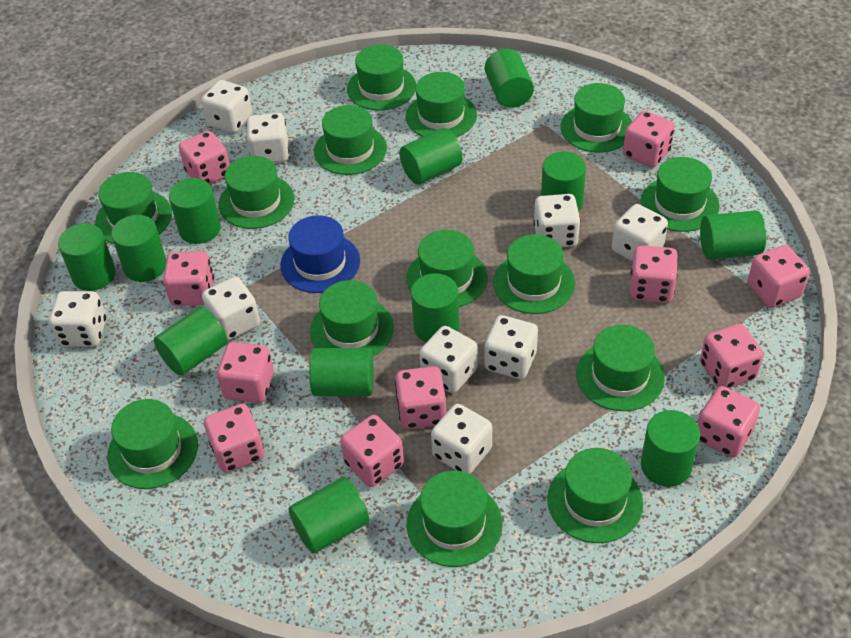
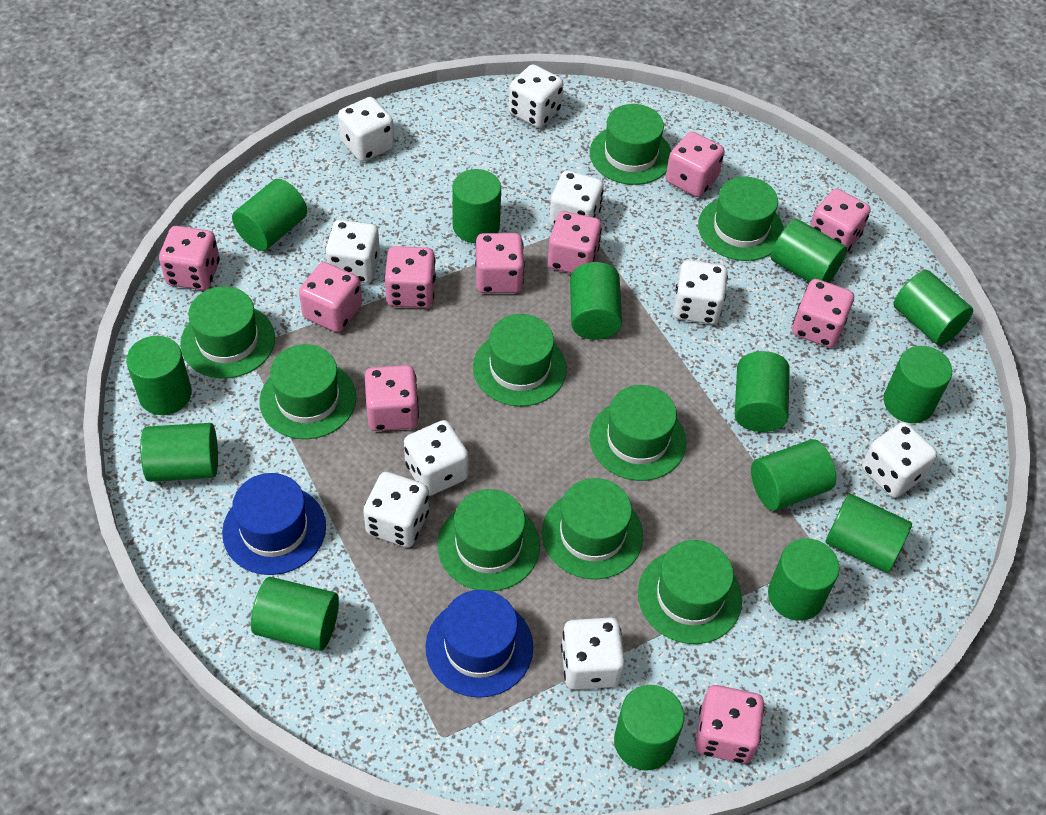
blue hat: [280,215,360,293] = 1 -> [222,473,326,575] [425,590,533,698] = 2
green cylinder: [58,223,116,291] [111,215,166,282] [154,307,228,376] [169,178,221,244] [289,477,370,554] [309,348,373,396] [399,128,463,184] [411,273,459,342] [485,49,534,108] [541,151,586,212] [641,410,700,487] [700,210,766,260] = 12 -> [126,336,192,415] [140,423,218,482] [232,179,307,251] [251,577,339,651] [452,169,501,243] [570,262,622,340] [614,685,684,771] [735,351,790,432] [751,439,836,511] [768,538,840,621] [771,219,847,283] [825,494,912,573] [883,346,952,423] [894,270,973,345] = 14
green hat: [95,172,172,244] [107,399,198,489] [219,156,294,229] [310,280,394,356] [314,105,387,175] [347,44,416,111] [406,72,477,137] [406,230,488,307] [407,470,503,567] [493,234,575,314] [547,448,643,543] [560,83,632,153] [576,325,665,411] [640,157,720,232] = 14 -> [180,286,275,379] [259,344,356,439] [437,489,540,591] [473,314,567,407] [542,478,643,579] [590,104,671,185] [590,385,686,481] [638,540,742,644] [698,177,784,261] = 9
pink dice: [163,251,214,306] [179,131,230,184] [204,404,264,473] [217,342,274,403] [340,415,404,487] [395,366,446,429] [623,111,675,168] [630,245,678,303] [698,386,760,457] [700,324,764,388] [748,245,810,308] = 11 -> [159,226,220,290] [299,262,362,332] [365,365,419,431] [384,246,436,308] [475,233,525,293] [548,211,602,273] [666,132,725,197] [695,685,764,764] [792,279,854,348] [810,189,871,253] = 10

